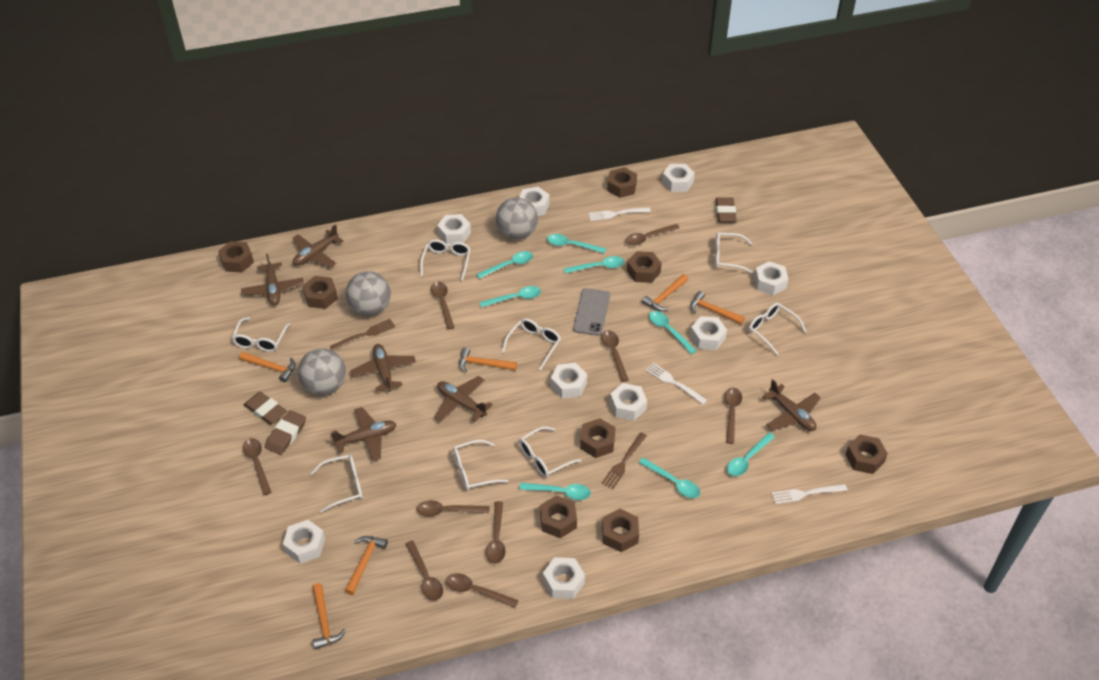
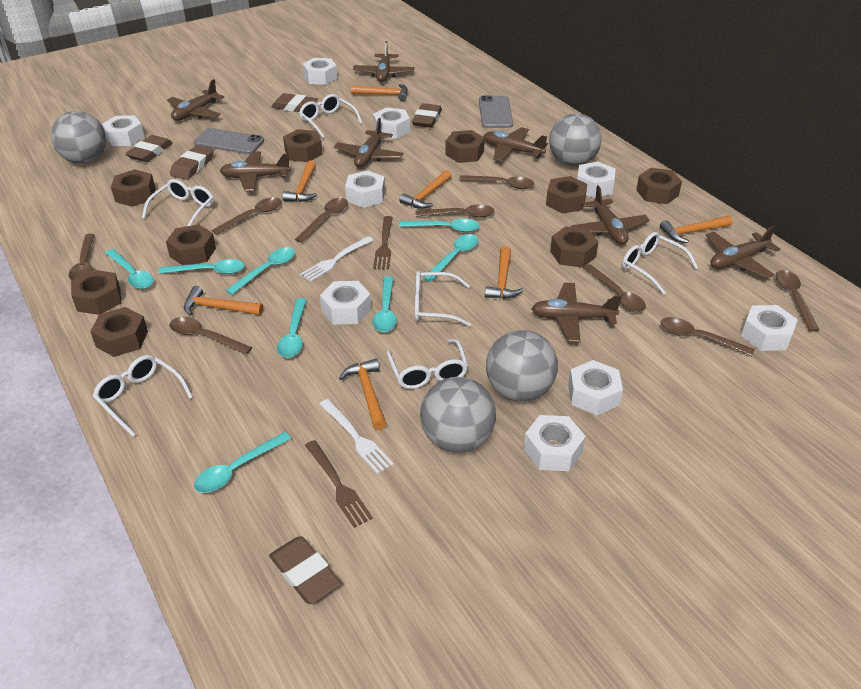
brown eraser: [244,392,287,425] [265,410,306,455] [715,197,737,223] = 3 -> [125,135,173,162] [170,145,214,180] [269,536,341,604] [271,93,318,112] [412,103,442,128] = 5
brown nut: [218,241,254,272] [302,276,338,309] [540,495,577,538] [580,418,616,458] [602,509,639,552] [607,167,637,198] [627,251,662,283] [845,435,888,474] = 8 -> [71,270,122,315] [90,307,148,357] [111,169,156,207] [166,224,216,265] [283,129,323,162] [445,130,485,163] [546,176,587,213] [550,226,599,268] [636,168,682,204] = 9
brown plane: [241,254,304,306] [292,224,343,268] [331,407,397,461] [350,344,416,392] [435,376,493,422] [762,379,821,431] = 6 -> [167,79,224,121] [220,151,291,192] [334,118,404,167] [353,41,414,82] [483,127,548,162] [531,283,622,343] [571,185,650,245] [706,225,780,279] = 8
grey ball: [298,348,346,396] [346,271,391,316] [496,197,538,240] = 3 -> [51,111,106,164] [420,377,496,453] [486,330,558,402] [549,113,602,166] = 4
grey phone: [573,288,610,336] = 1 -> [194,128,264,154] [479,95,513,128] = 2
orange hammer: [239,352,295,382] [312,583,346,650] [345,536,388,595] [459,347,517,372] [642,274,688,311] [690,291,745,325] = 6 -> [184,286,263,316] [282,160,317,202] [339,359,387,430] [351,84,408,101] [399,170,452,209] [485,246,523,299] [660,216,733,243] = 7
white fork: [588,207,651,221] [646,363,707,404] [771,484,847,504] = 3 -> [300,236,373,282] [319,399,394,474] = 2
white glasses: [232,317,290,352] [311,455,363,513] [420,239,471,281] [453,440,508,490] [502,318,561,370] [519,426,582,477] [715,232,753,274] [749,303,806,355] = 8 -> [93,355,193,437] [142,179,214,226] [299,94,362,138] [387,339,468,389] [415,271,471,327] [622,232,698,295] = 6

